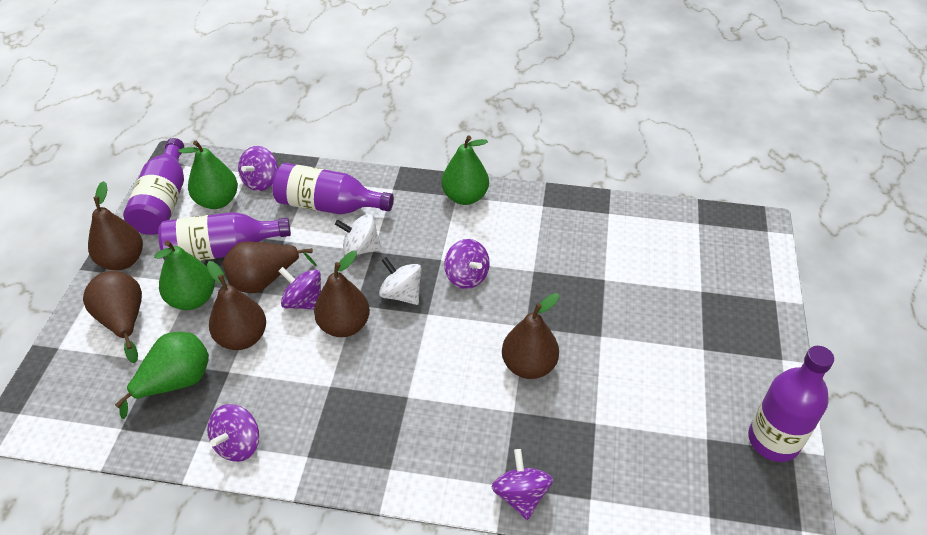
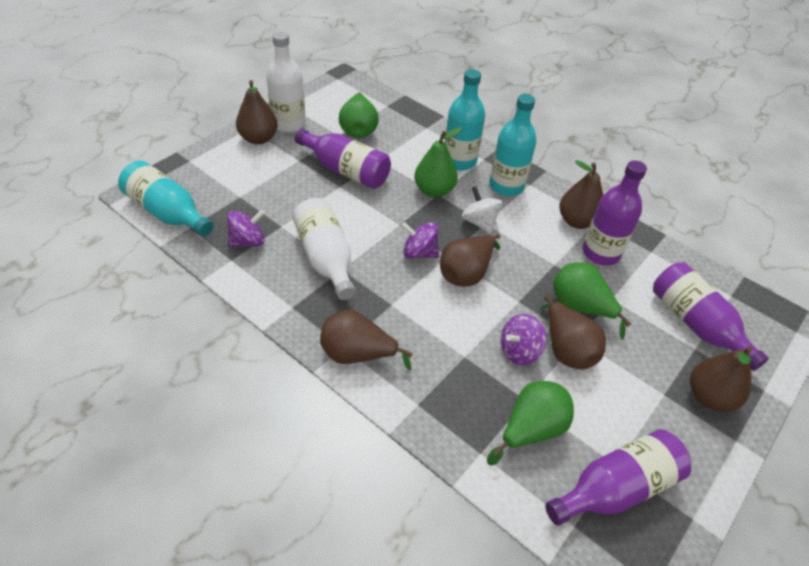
purple spinning top: [207,404,259,462] [238,146,278,191] [279,267,321,310] [444,239,490,289] [492,449,553,520] = 5 -> [227,209,265,247] [401,222,439,259] [501,314,547,365] = 3
turquoise bottle: none = 0 -> [118,160,214,237] [445,69,485,170] [489,94,537,196] = 3
white bottle: none = 0 -> [266,31,306,133] [292,198,356,300] = 2
white spinning top: [335,214,382,255] [379,257,422,305] = 2 -> [462,186,503,233] = 1

